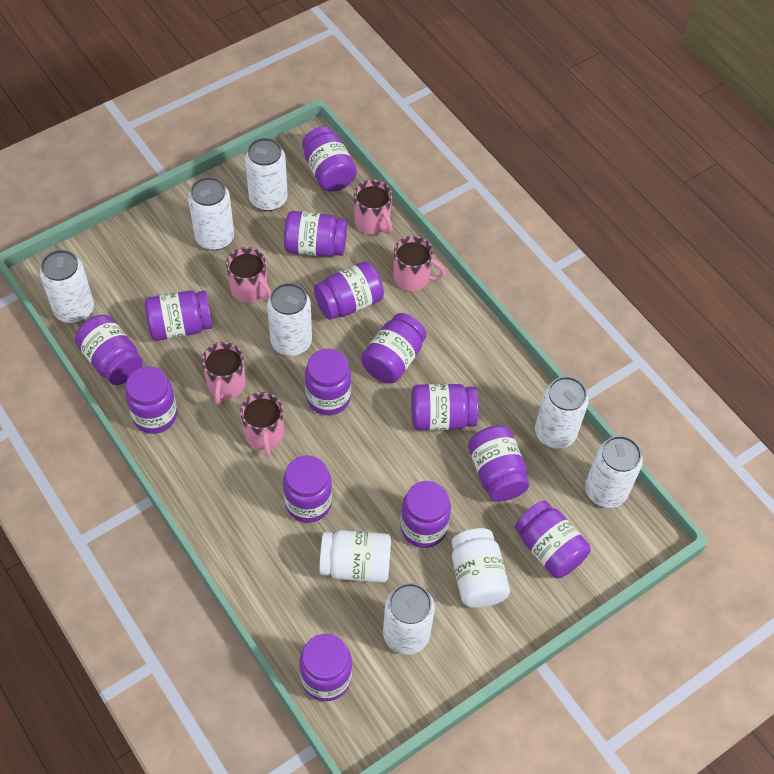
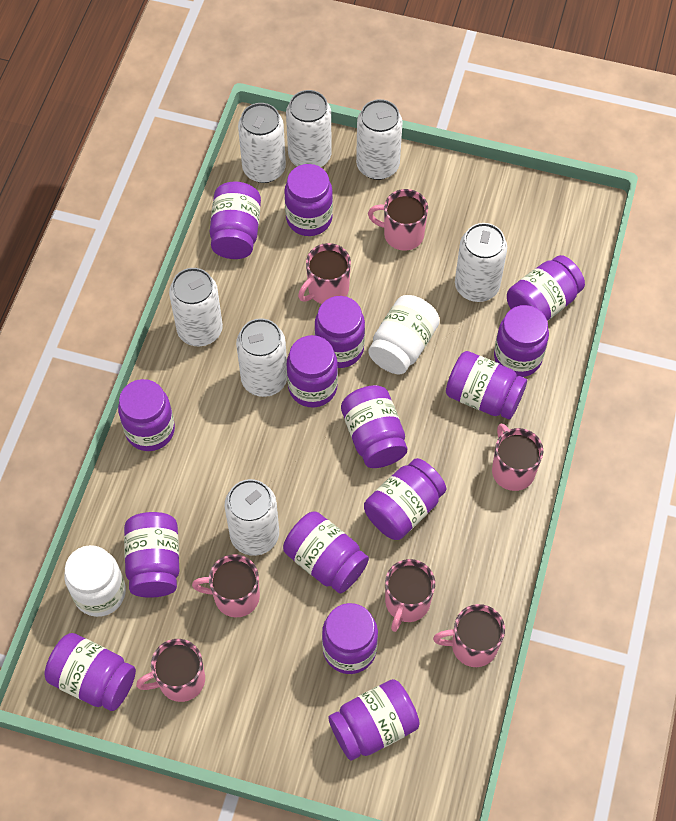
pink mug: [202,342,246,405] [226,247,272,303] [240,392,284,457] [354,180,393,234] [394,236,446,291] = 5 -> [136,639,205,702] [192,554,260,618] [298,243,351,304] [368,189,428,251] [385,559,435,632] [433,604,505,667] [492,423,543,491] = 7
purple jar: [75,315,143,385] [125,366,177,434] [145,290,213,341] [283,455,332,523] [284,211,347,257] [300,634,352,701] [302,127,357,191] [305,349,351,415] [314,261,384,320] [361,313,427,383] [400,481,451,548] [411,384,478,430] [468,426,529,502] [515,500,591,578] = 14 -> [44,633,136,711] [118,379,175,451] [124,512,179,598] [210,181,261,259] [283,511,369,593] [284,164,333,236] [287,335,338,407] [315,296,365,368] [322,603,378,674] [328,679,420,761] [341,385,407,468] [364,458,446,540] [446,351,527,419] [494,305,549,377] [507,255,585,321] = 15

